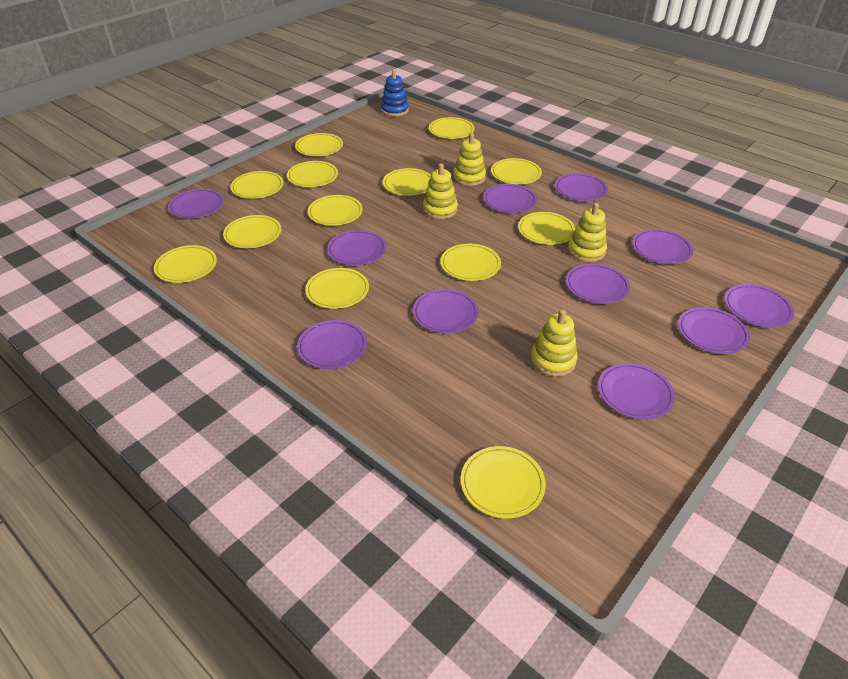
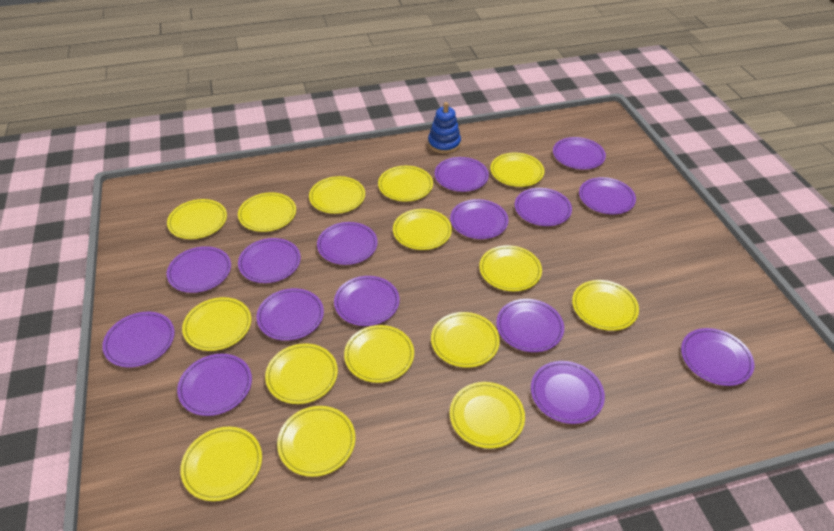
purple plate: [168,189,224,219] [297,320,367,369] [327,230,386,266] [413,289,479,333] [483,184,537,213] [555,173,608,201] [566,264,630,304] [598,363,675,420] [632,229,693,264] [678,307,750,354] [724,284,794,327] = 11 -> [102,312,175,367] [167,246,231,293] [177,354,252,416] [238,238,301,283] [256,288,324,341] [317,222,378,265] [334,276,400,326] [435,157,489,192] [450,199,509,239] [496,299,564,352] [515,188,572,226] [531,361,605,424] [553,137,606,170] [579,177,636,214] [681,328,754,386] = 15
yellow plate: [154,245,217,283] [223,215,281,248] [230,171,283,199] [287,161,338,187] [295,133,343,156] [305,268,369,309] [307,195,363,226] [383,168,431,196] [429,117,475,139] [440,244,501,281] [461,446,546,518] [491,158,542,184] [518,212,575,245] = 13 -> [167,199,227,239] [180,427,262,501] [182,297,251,351] [238,192,296,232] [265,343,338,404] [277,406,355,477] [309,176,365,214] [344,325,414,383] [378,166,433,202] [393,209,452,250] [431,312,500,368] [450,382,525,449] [479,245,542,291] [490,153,544,187] [572,280,639,331] = 15
yellow stacking toy: [423,163,458,219] [453,133,486,186] [531,309,578,377] [568,203,607,262] = 4 -> none = 0

